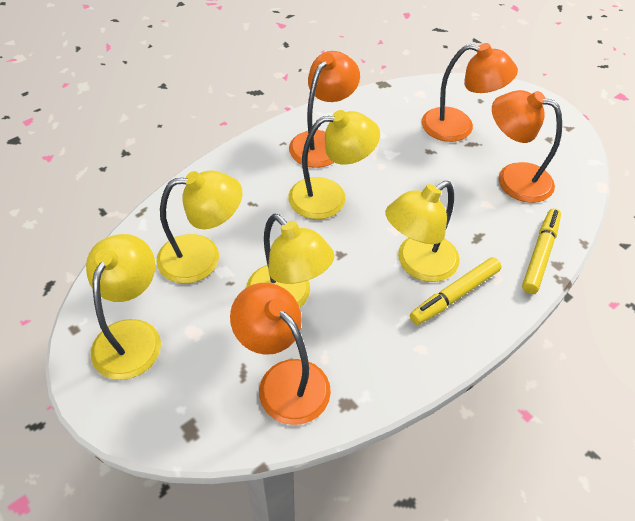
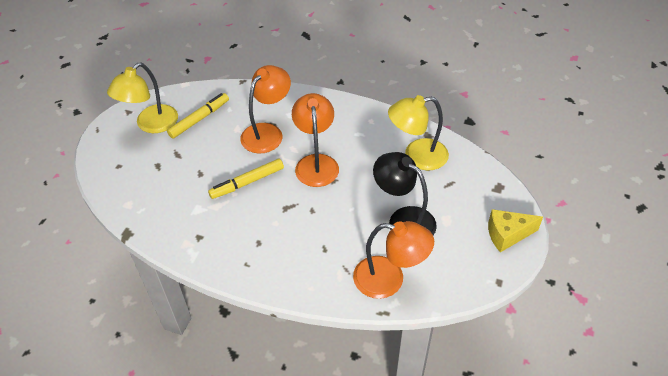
black lamp: none = 0 -> [373,152,437,235] = 1
orange lamp: [230,283,331,425] [289,51,360,168] [422,43,518,142] [492,90,562,203] = 4 -> [240,65,291,153] [292,93,339,187] [353,221,434,299] = 3
yellow cheese: none = 0 -> [488,209,543,252] = 1
yellow lamp: [86,234,161,380] [156,170,242,283] [246,214,335,308] [288,110,380,219] [385,181,460,282] = 5 -> [107,63,178,133] [388,95,449,170] = 2

